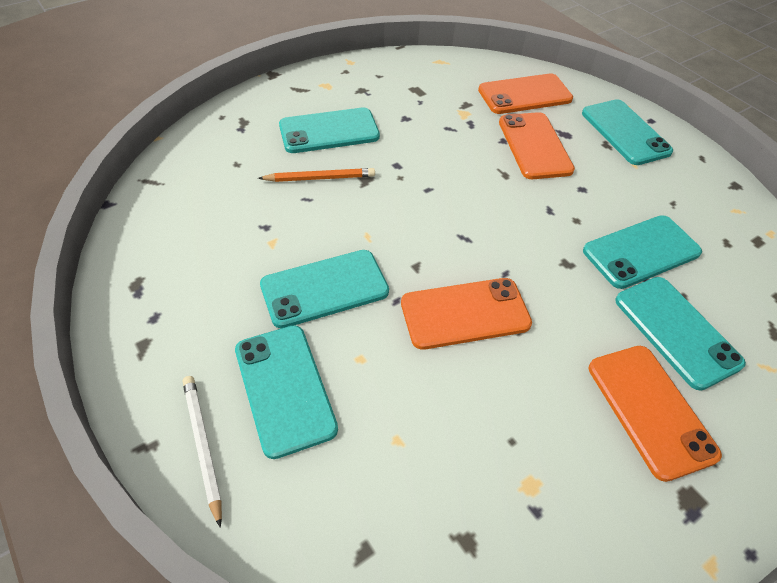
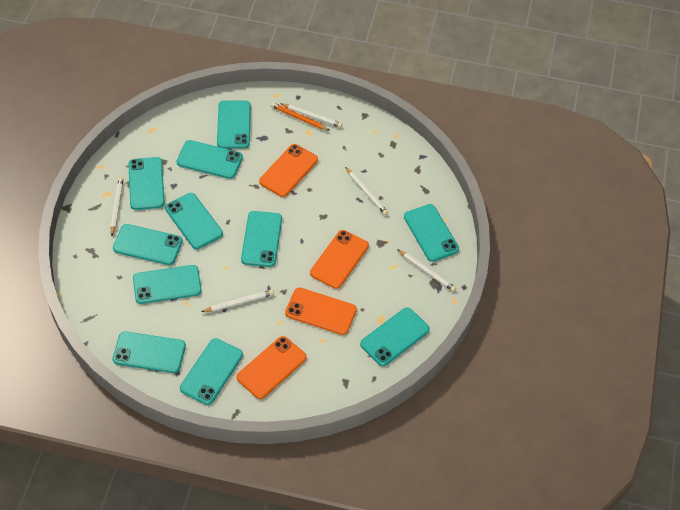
turquoise phone: [235,325,338,459] [260,250,389,328] [279,108,380,153] [582,99,673,165] [583,215,702,289] [615,277,746,391] = 6 -> [113,224,183,265] [113,332,186,373] [128,157,165,210] [133,265,202,304] [165,193,223,249] [177,140,243,179] [180,338,243,405] [217,101,251,148] [241,211,282,267] [360,307,430,366] [404,204,459,262] = 11
white pencil: [183,376,222,528] = 1 -> [110,177,124,236] [201,290,274,312] [280,103,342,128] [345,167,388,215] [397,249,456,292] = 5

